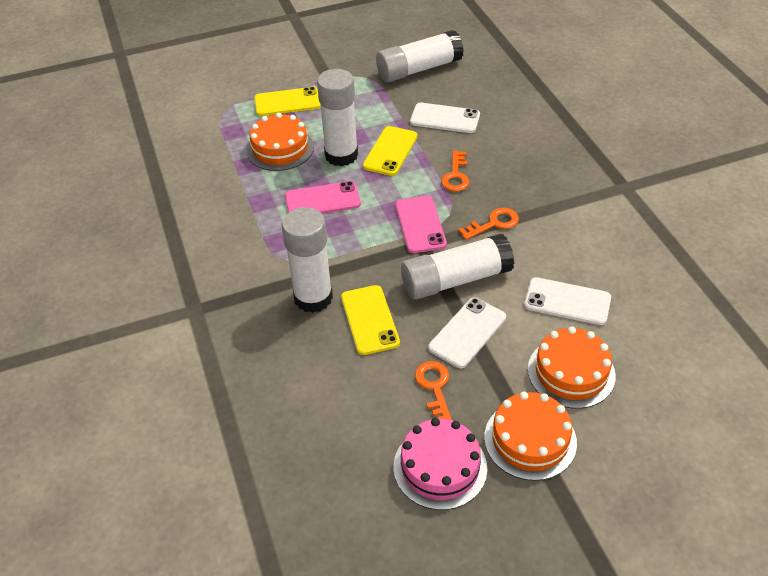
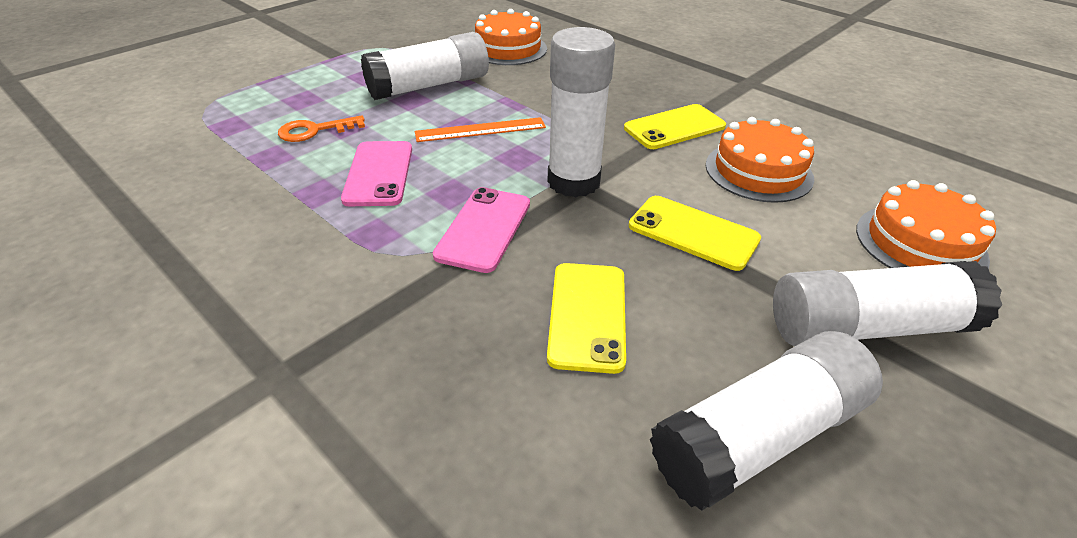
orange key: [415,361,452,420] [441,151,469,192] [459,208,519,240] = 3 -> [278,115,365,142] = 1
orange ruler: none = 0 -> [415,117,546,142] = 1
pink cake: [394,418,487,510] = 1 -> none = 0
white phone: [410,103,480,133] [428,298,506,368] [524,277,611,325] = 3 -> none = 0

